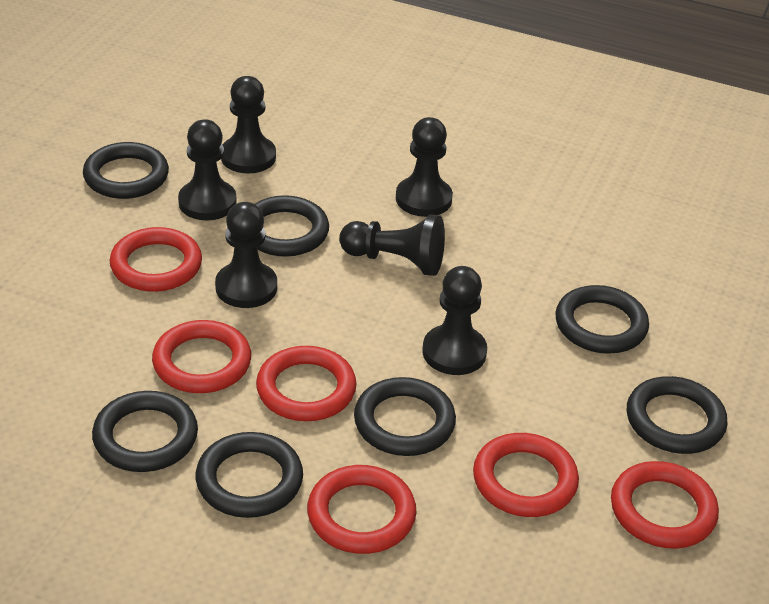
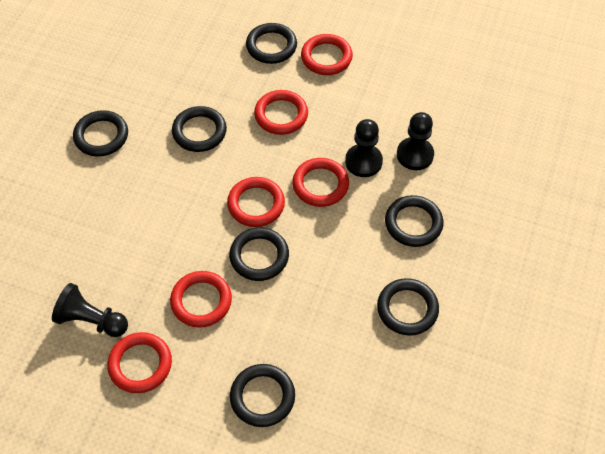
black pawn: [178,119,237,220] [215,202,277,308] [221,76,276,173] [339,215,445,276] [396,117,453,217] [422,266,487,375] = 6 -> [52,283,128,337] [345,119,383,177] [397,112,434,170] = 3

